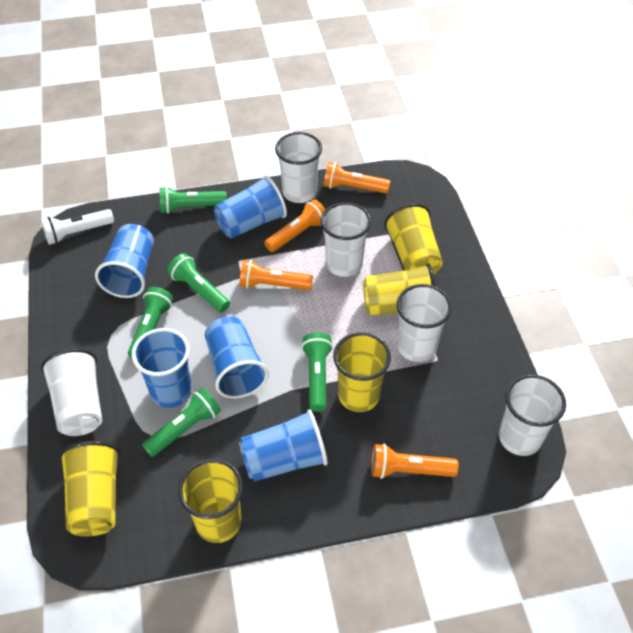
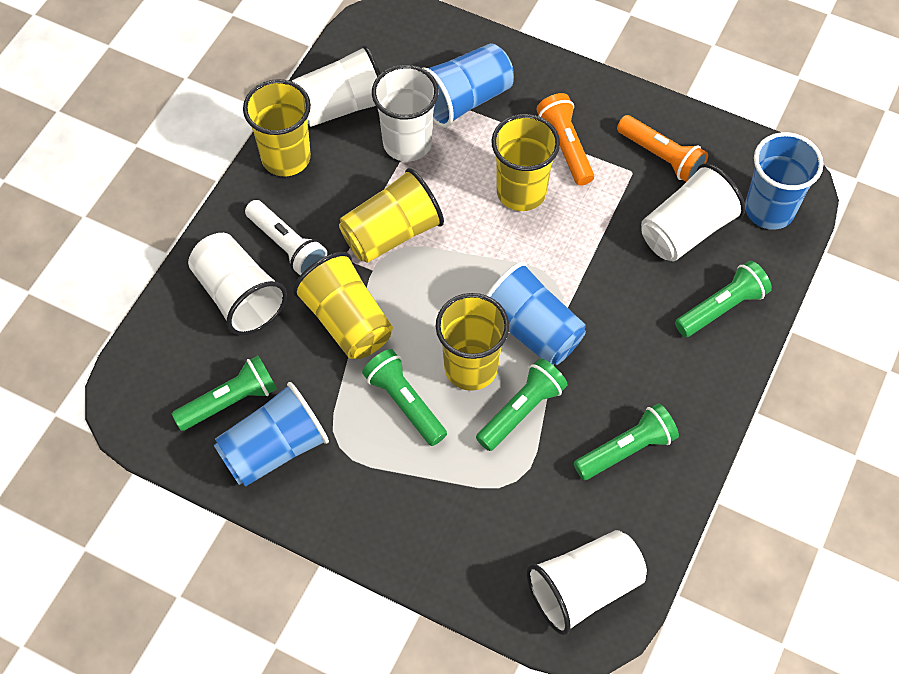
blue cup: [95,224,154,298] [132,328,192,408] [205,316,269,398] [214,175,287,239] [239,409,328,482] = 5 -> [214,382,329,487] [423,43,514,128] [486,261,586,365] [745,132,824,230] = 4
orange flashlight: [240,260,313,290] [264,199,326,252] [324,162,390,193] [371,444,459,479] = 4 -> [536,93,594,186] [617,115,708,182] = 2

